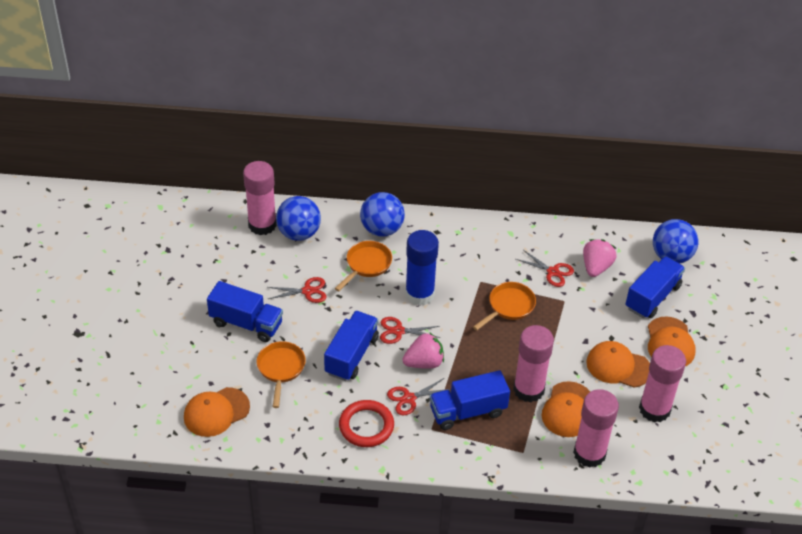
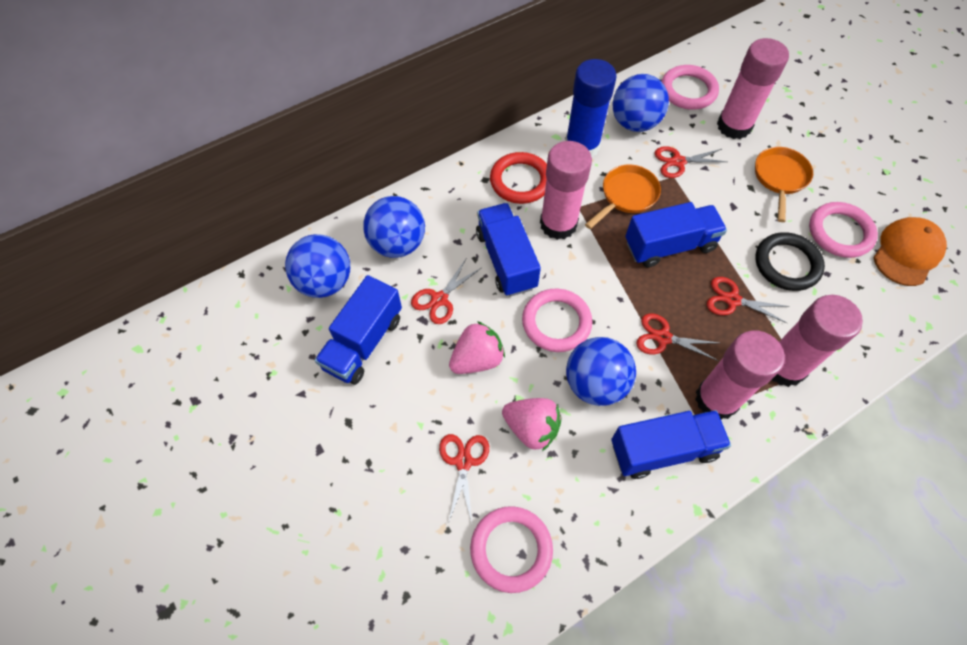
black ring: none = 0 -> [755,232,825,291] = 1
blue ball: [276,196,321,241] [360,192,405,237] [653,219,698,264] = 3 -> [285,234,350,298] [363,196,425,258] [566,337,636,406] [613,74,669,132] = 4
orange cap: [184,387,250,437] [542,381,590,437] [586,341,650,388] [648,316,696,366] = 4 -> [873,217,947,286] = 1
orange pan: [257,341,306,408] [335,241,392,291] [473,282,536,330] = 3 -> [585,165,661,229] [755,147,813,222] = 2
pink ring: none = 0 -> [470,506,553,593] [522,289,592,352] [661,65,719,110] [809,202,878,258] = 4
red scissors: [268,277,326,303] [380,317,440,344] [387,378,451,415] [516,250,574,287] = 4 -> [411,259,481,324] [439,434,489,524] [636,313,719,361] [655,146,727,178] [707,277,789,323] = 5

